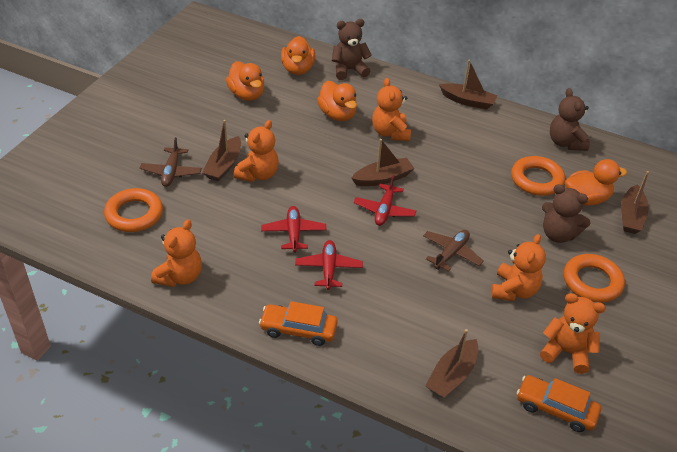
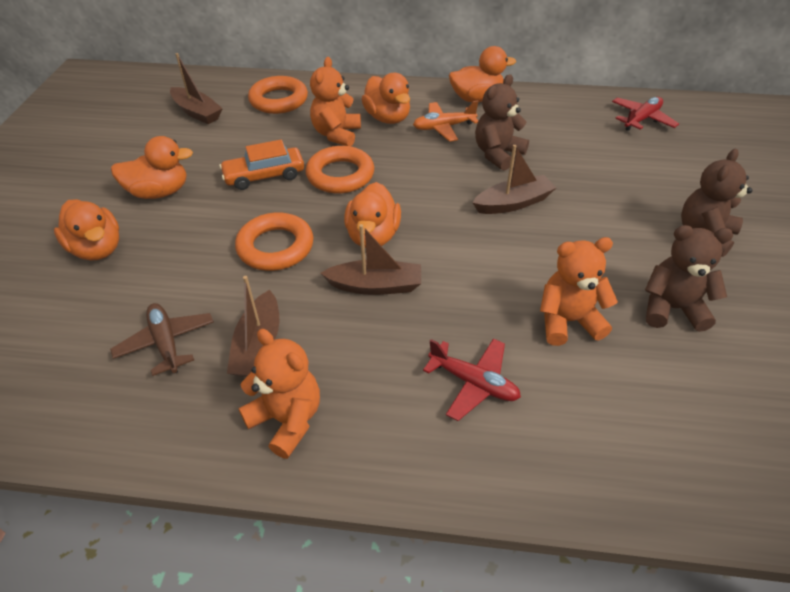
brown boat: [202,120,241,181] [351,139,414,186] [425,329,478,398] [439,60,497,110] [621,171,649,234] = 5 -> [170,53,223,124] [227,276,279,377] [321,224,421,295] [472,145,556,214] = 4
brown plane: [140,137,202,187] [423,230,484,272] = 2 -> [110,303,214,376] = 1
orange car: [259,301,338,346] [517,375,601,432] = 2 -> [219,140,304,190] = 1
orange duck: [226,61,264,101] [281,36,315,75] [317,81,357,121] [565,159,627,206] = 4 -> [54,199,119,261] [111,136,193,199] [344,182,401,248] [361,73,410,124] [449,46,516,102] = 5
orange plane: none = 0 -> [413,100,479,142] = 1
orange teddy bear: [151,220,202,287] [234,120,279,182] [372,78,411,141] [491,234,546,301] [540,293,606,374] = 5 -> [239,329,320,459] [310,57,361,146] [540,237,618,346] = 3
red plane: [261,206,327,253] [295,240,363,290] [354,175,416,226] = 3 -> [423,338,521,421] [612,97,679,131] = 2

